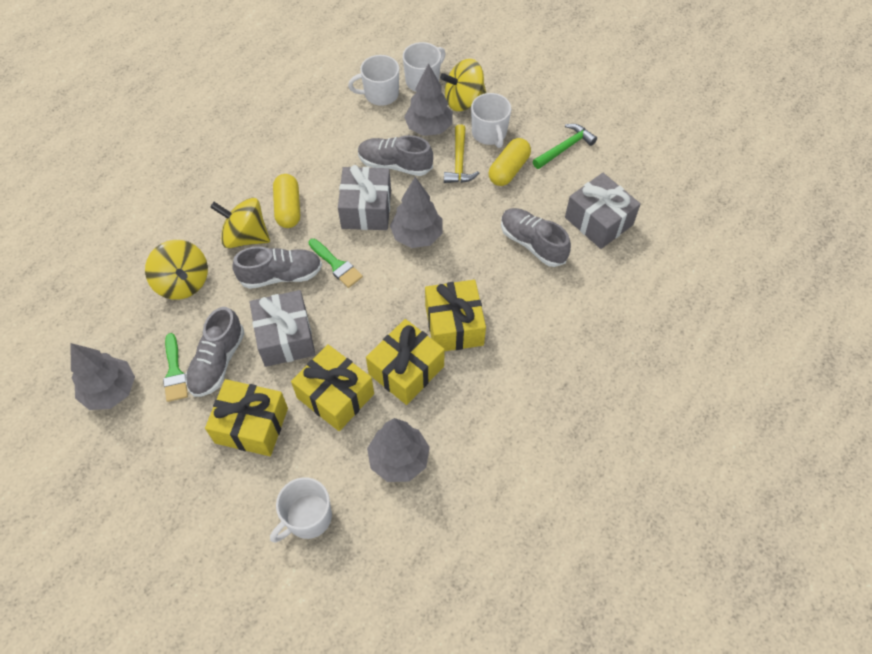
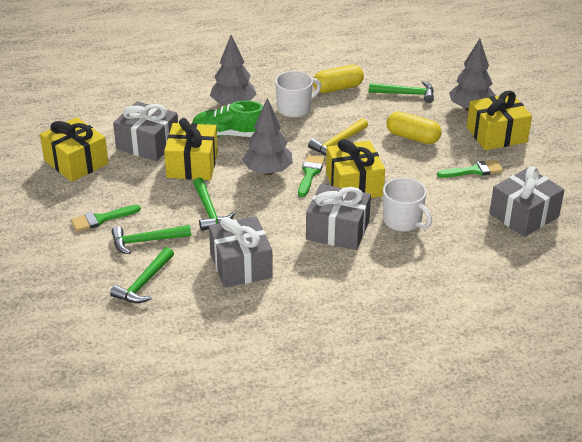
green brush: [163,333,188,402] [309,239,363,288] = 2 -> [71,205,141,232] [298,155,325,197] [437,160,503,178] = 3
green hammer: [533,124,597,169] = 1 -> [110,247,174,303] [112,225,191,254] [193,178,235,231] [369,81,434,103] = 4
green shoe: none = 0 -> [192,101,263,137] = 1
grey gift: [250,290,316,367] [338,165,391,230] [565,173,641,249] = 3 -> [113,101,178,161] [209,216,273,288] [306,184,371,250] [489,166,565,237] = 4
grey shoe: [185,307,245,397] [232,246,322,289] [358,135,433,176] [501,208,571,267] = 4 -> none = 0
grey tree: [70,343,135,410] [367,418,430,482] [390,177,443,248] [404,63,453,136] = 4 -> [210,35,256,105] [242,98,293,175] [449,38,496,111] = 3
white mug: [270,477,332,543] [348,55,399,106] [403,42,446,92] [471,93,511,148] = 4 -> [275,71,321,118] [383,178,432,232] = 2
yellow spinning top: [145,240,208,300] [210,198,270,248] [440,59,486,111] = 3 -> none = 0

